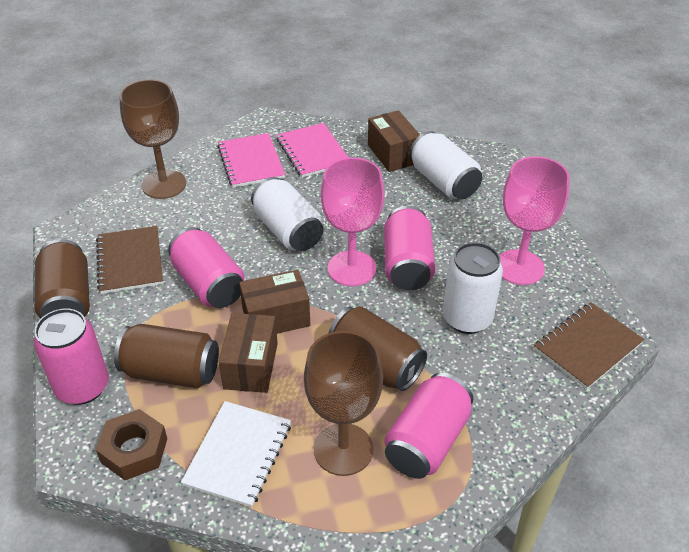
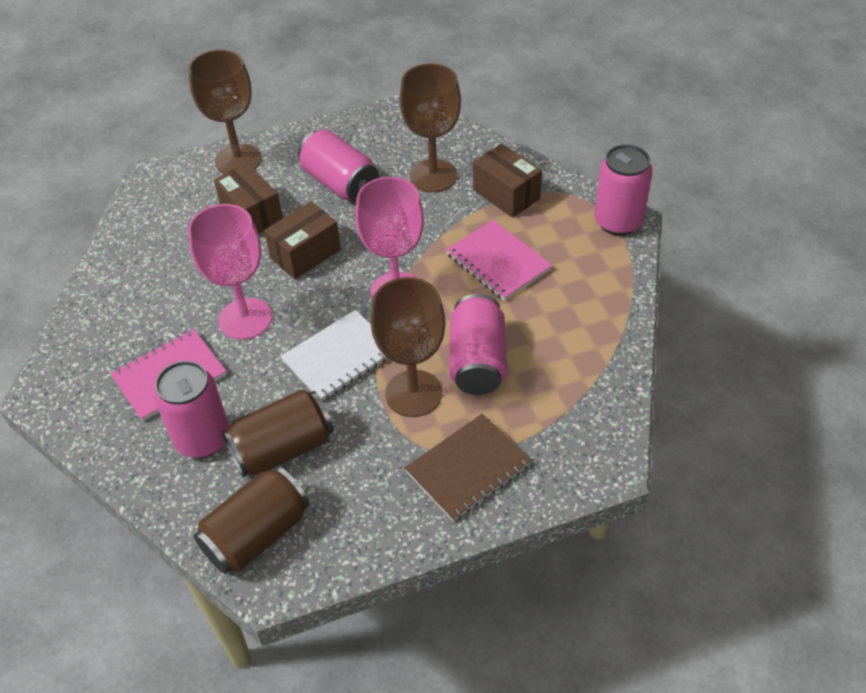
brown can: [35,239,90,318] [114,324,219,388] [329,306,427,391] = 3 -> [194,466,309,574] [222,390,334,477] = 2
brown goblet: [119,79,186,199] [304,331,383,476] = 2 -> [188,49,262,174] [370,277,445,417] [400,63,461,193] = 3
brown notebook: [96,226,163,294] [534,302,645,389] = 2 -> [405,414,532,521] = 1
brown nut: [96,409,167,480] = 1 -> none = 0
white can: [251,177,324,251] [409,131,482,199] [443,242,503,334] = 3 -> none = 0

